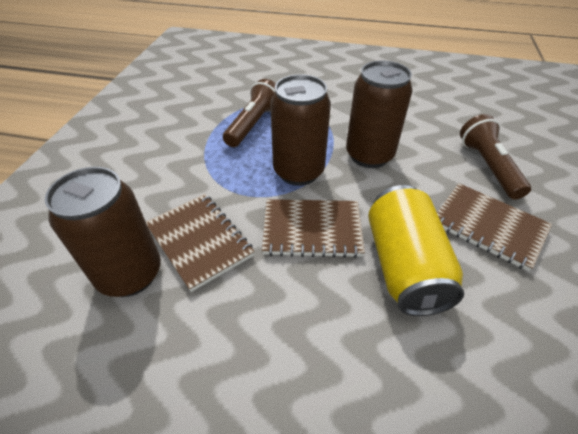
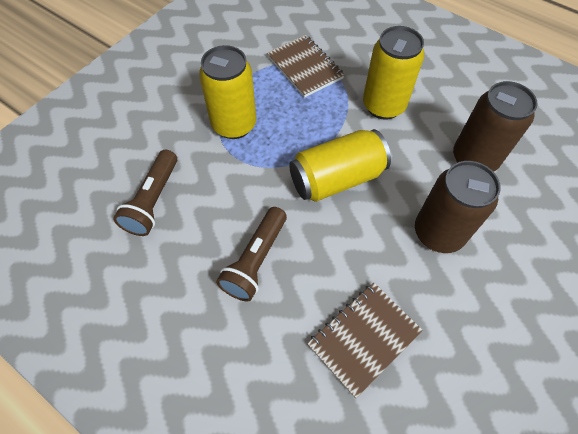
brown can: [45,167,161,297] [270,74,331,186] [346,61,413,168] = 3 -> [415,161,501,253] [453,81,538,172] = 2
brown notebook: [146,194,255,292] [262,199,365,258] [437,183,552,272] = 3 -> [267,35,345,98] [307,283,423,398] = 2
yellow can: [368,185,464,316] = 1 -> [199,45,256,139] [289,129,391,202] [363,26,424,120] = 3

